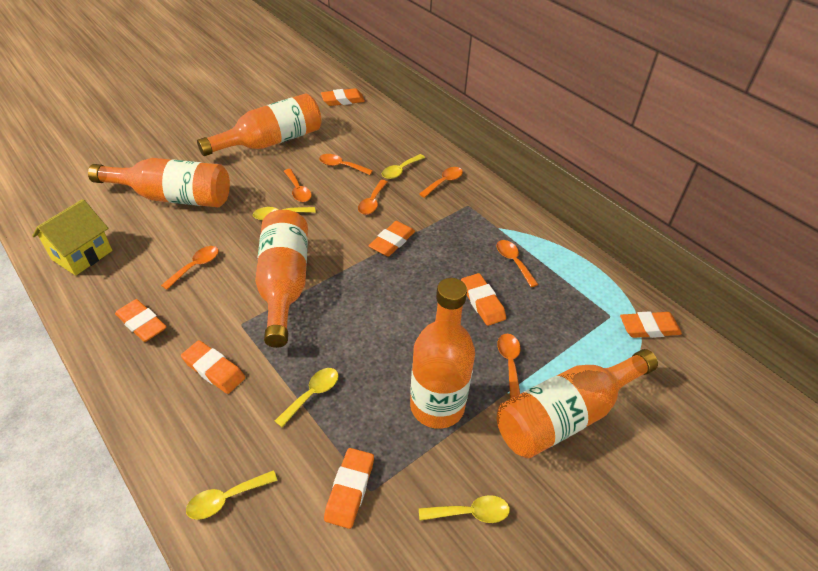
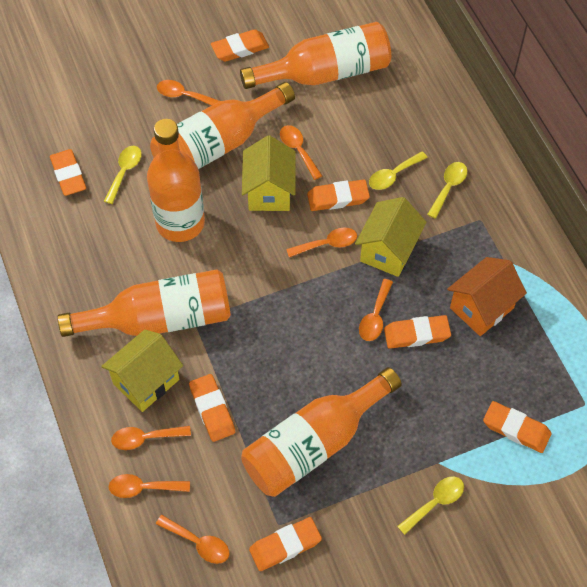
orange house: none = 0 -> [447,257,527,336] = 1
yellow house: [32,199,112,276] = 1 -> [101,330,183,412] [242,135,296,211] [355,197,427,277] = 3
yellow spoon: [186,470,277,520] [253,207,316,220] [275,368,339,427] [382,154,425,179] [419,495,510,523] = 5 -> [104,146,142,204] [369,151,428,190] [397,476,464,535] [427,162,467,219] = 4

